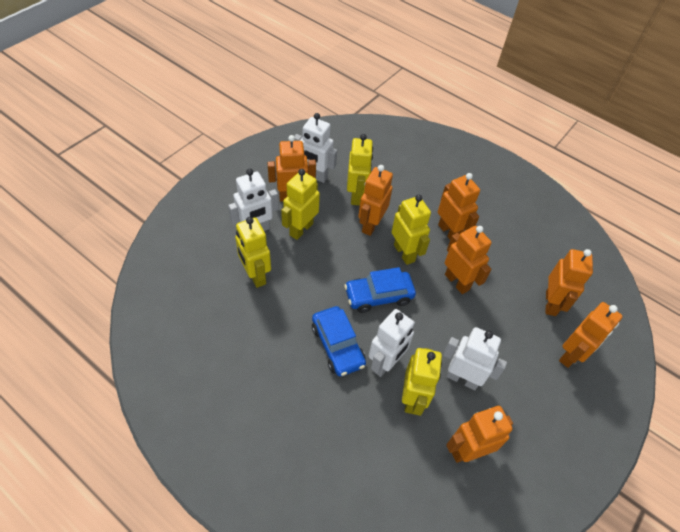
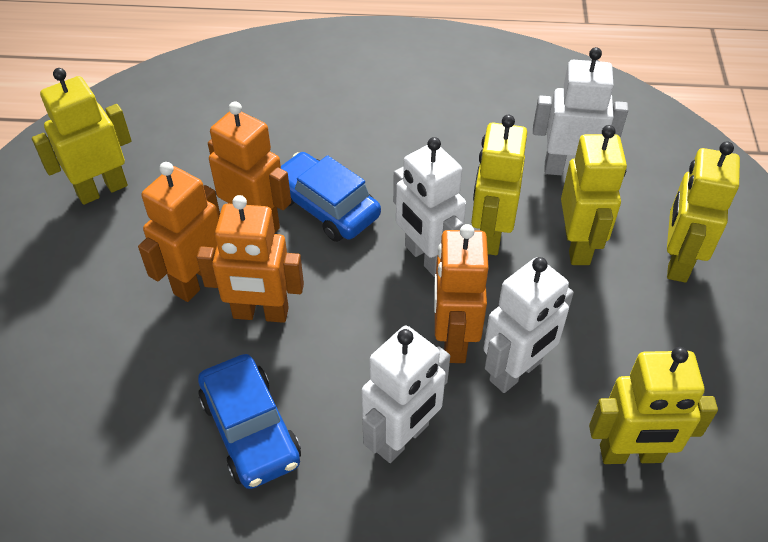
orange robot: [268,135,316,202] [358,165,393,236] [438,173,480,240] [445,226,492,294] [446,406,513,463] [546,249,593,316] [559,302,623,368] = 7 -> [138,162,220,302] [197,195,304,323] [208,101,291,232] [434,224,489,363] = 4

